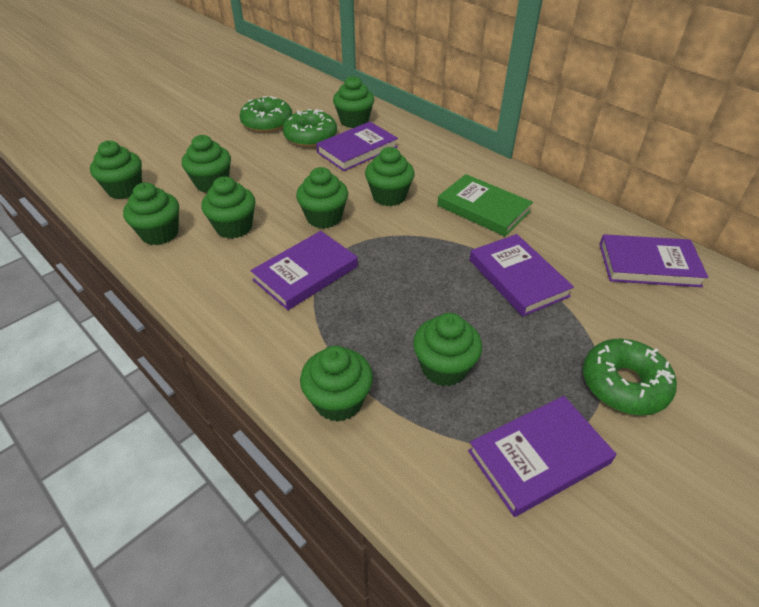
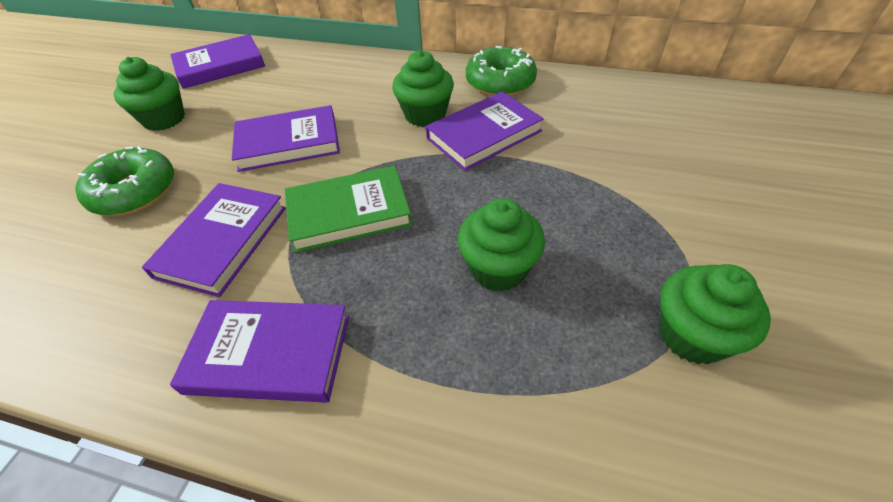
green cupcake: [90,141,142,199] [123,182,179,245] [182,135,231,193] [201,176,256,239] [296,167,348,229] [300,346,373,422] [333,76,374,128] [365,147,415,206] [413,313,482,386] = 9 -> [114,57,185,131] [392,50,454,127] [458,198,545,291] [659,264,771,364] = 4
green donut: [240,96,292,132] [283,109,337,147] [583,339,677,415] = 3 -> [75,146,174,216] [466,46,537,96] = 2

